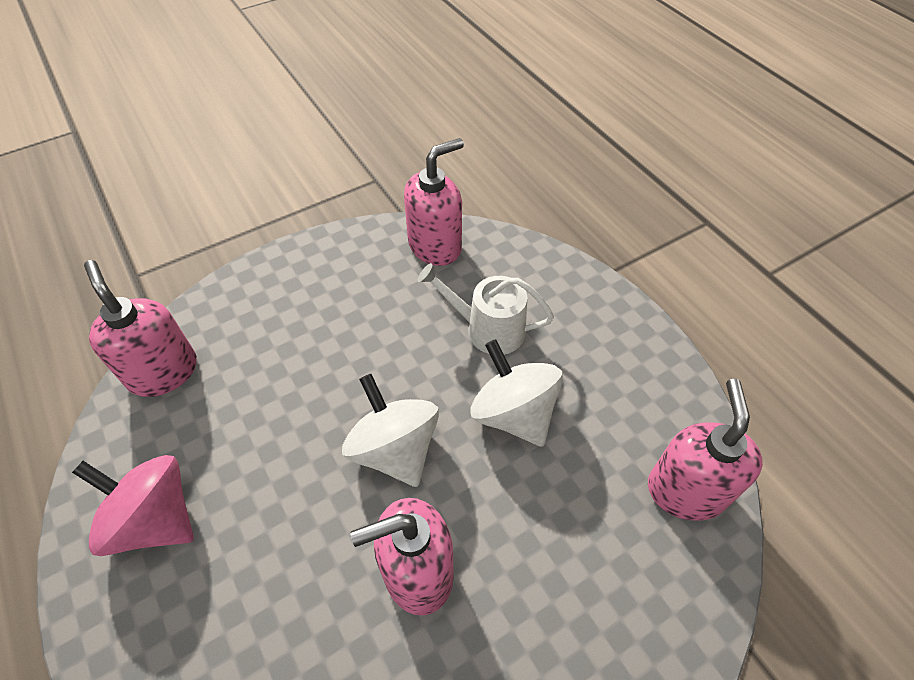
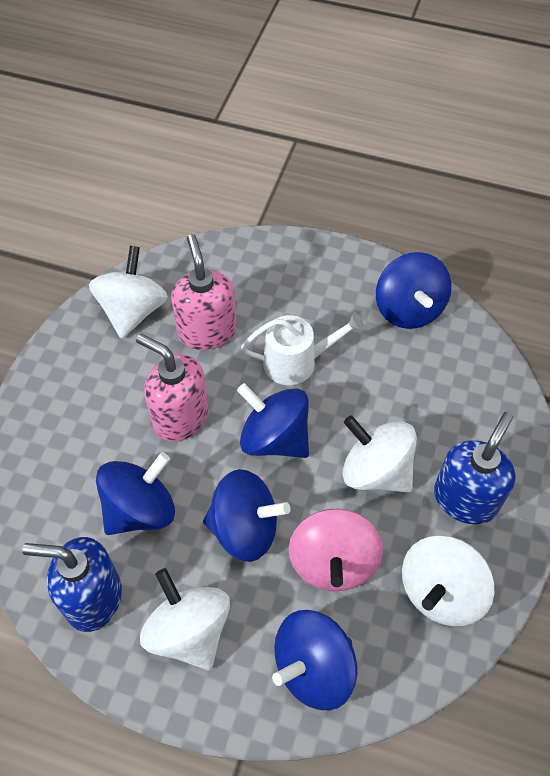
blue soap dispenser: none = 0 -> [22,537,122,632] [434,412,516,525] = 2
blue spinning top: none = 0 -> [96,452,175,535] [203,469,290,562] [237,383,309,458] [272,610,357,710] [376,252,452,329] = 5
pink soap dispenser: [84,260,197,397] [350,498,454,616] [404,138,464,266] [648,379,763,521] = 4 -> [136,334,208,442] [171,234,237,350] = 2
white spinning top: [342,374,439,487] [471,339,563,447] = 2 -> [89,246,168,339] [140,568,230,670] [343,415,417,493] [402,536,494,626] = 4

